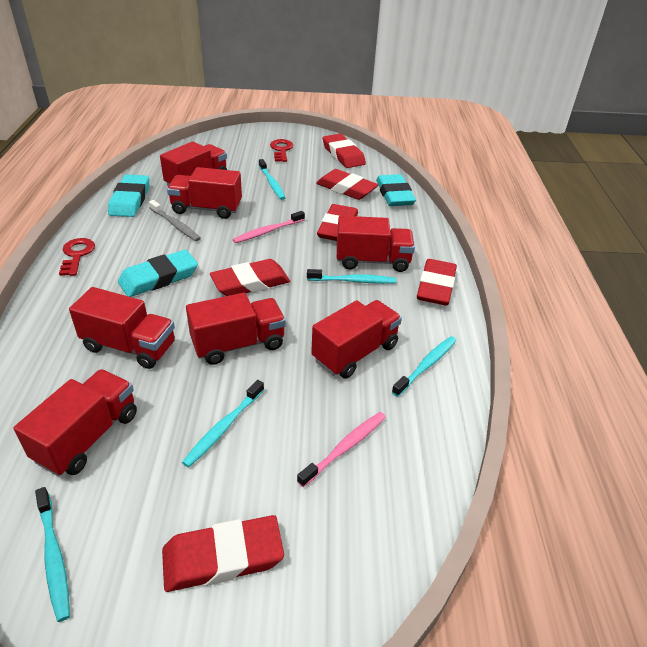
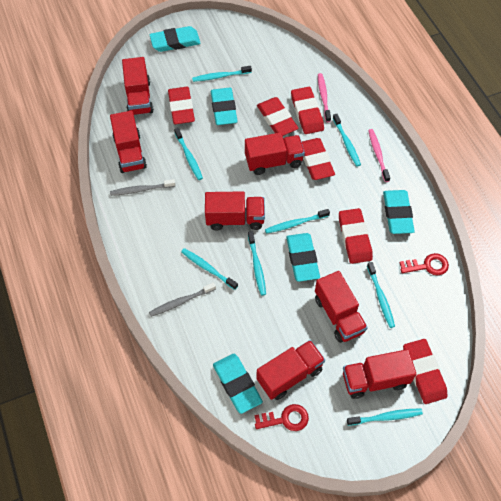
grey toothbrush: [149,200,201,241] = 1 -> [110,179,176,196] [149,282,216,317] = 2
turquoise eraser: [108,174,149,217] [118,250,198,297] [376,174,416,206] = 3 -> [150,26,201,52] [211,88,238,125] [213,354,263,414] [286,233,320,282] [383,190,415,234] = 5
turquoise toothbrush: [35,487,70,622] [182,380,264,468] [259,159,285,200] [307,269,396,284] [392,336,456,397] = 5 -> [174,128,203,180] [181,248,238,290] [192,66,252,82] [248,231,266,296] [265,209,330,234] [333,114,361,167] [347,408,423,426] [367,262,395,328] = 8

